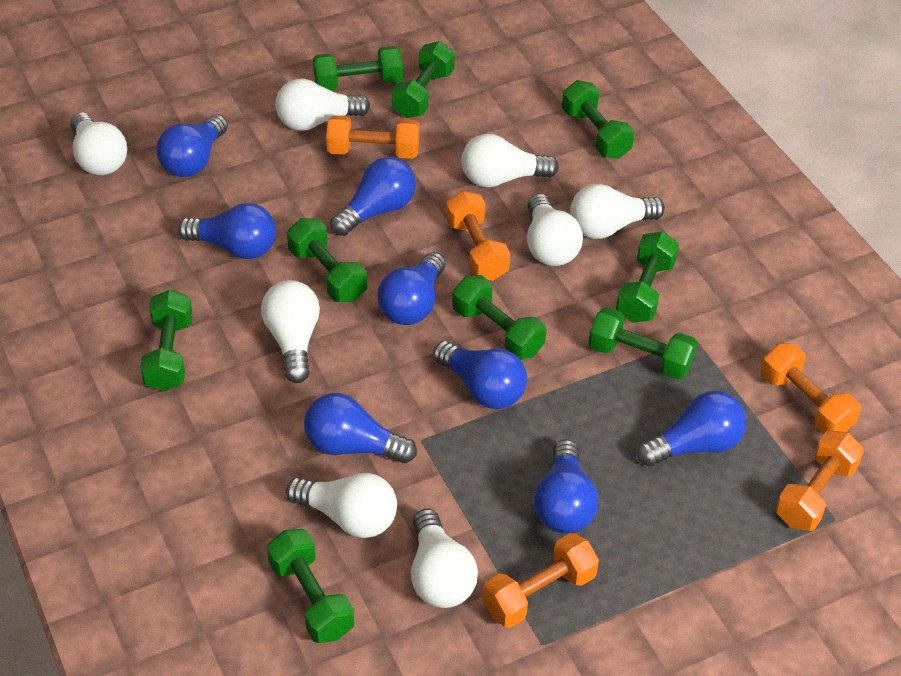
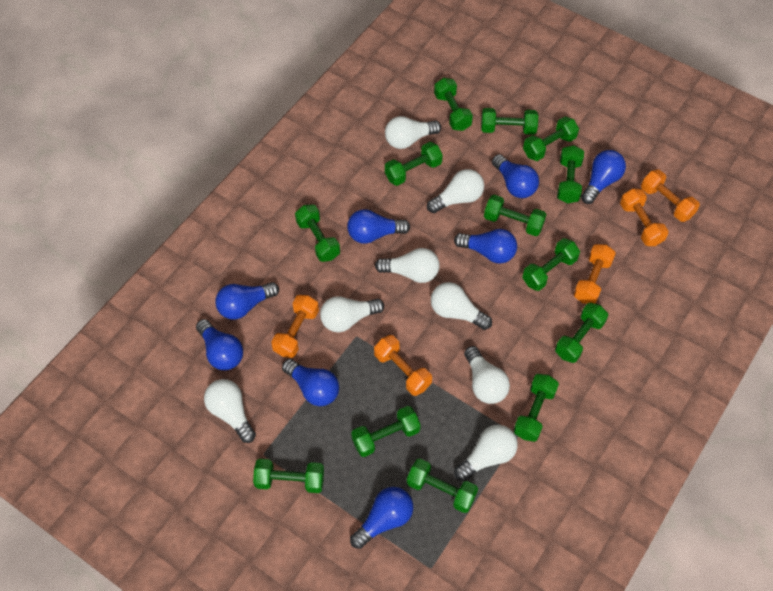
green dumbbell: [140,289,192,391] [267,529,354,643] [287,218,367,302] [313,46,403,91] [392,41,455,118] [452,275,546,360] [562,80,634,159] [588,307,697,380] [616,231,679,323] = 9 -> [253,459,324,493] [295,204,340,262] [351,406,421,457] [385,142,443,186] [407,458,478,513] [434,78,473,131] [481,108,538,135] [484,195,546,236] [513,374,559,442] [522,238,580,291] [523,116,579,161] [555,302,608,363] [557,145,584,204] = 13

